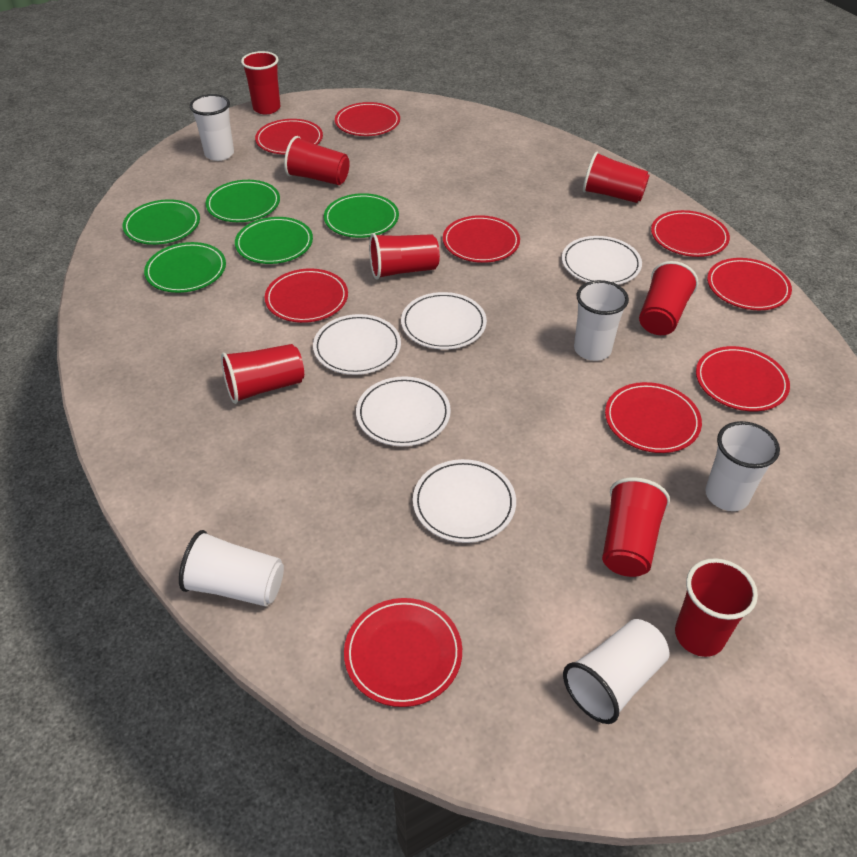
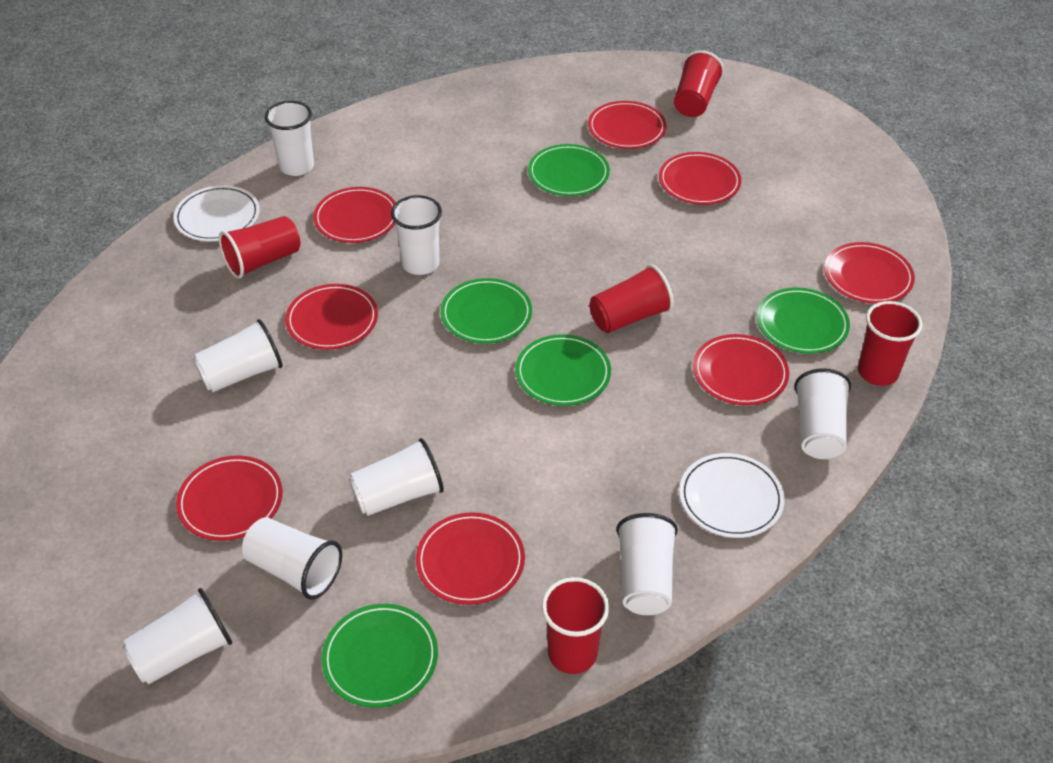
red cup: [221,344,304,404] [241,51,280,114] [284,136,350,185] [369,233,440,280] [583,151,650,203] [602,477,670,577] [639,261,698,335] [675,558,758,657] = 8 -> [219,216,301,279] [541,577,609,674] [589,265,674,333] [674,50,724,117] [858,301,923,386] = 5
red plate: [255,119,323,154] [265,269,348,323] [335,102,400,136] [344,598,462,707] [443,215,520,263] [605,382,702,453] [651,210,730,257] [696,346,790,411] [707,258,792,310] = 9 -> [176,456,283,541] [285,284,378,350] [313,187,396,243] [416,512,525,605] [588,101,667,149] [659,152,741,205] [693,334,789,405] [824,242,915,304] = 8
white cup: [179,530,284,607] [190,94,234,161] [563,619,670,724] [574,280,629,361] [705,421,780,511] = 5 -> [122,588,232,684] [193,319,283,392] [242,517,342,599] [265,101,314,176] [348,438,444,516] [391,195,442,275] [616,513,678,615] [794,368,851,459] = 8
white plate: [313,314,401,375] [356,376,451,446] [401,292,487,349] [413,459,516,543] [562,236,642,285] = 5 -> [174,185,260,241] [679,453,785,538] = 2

